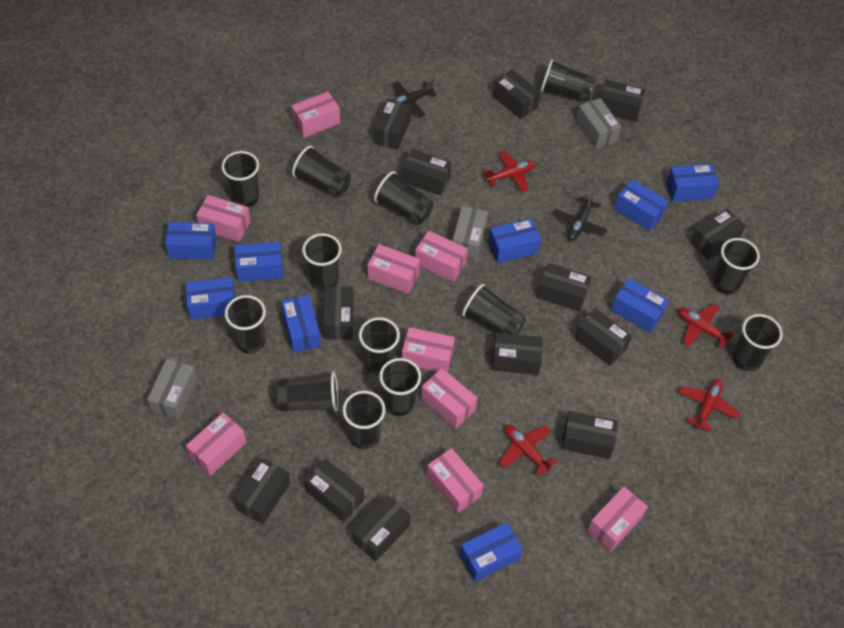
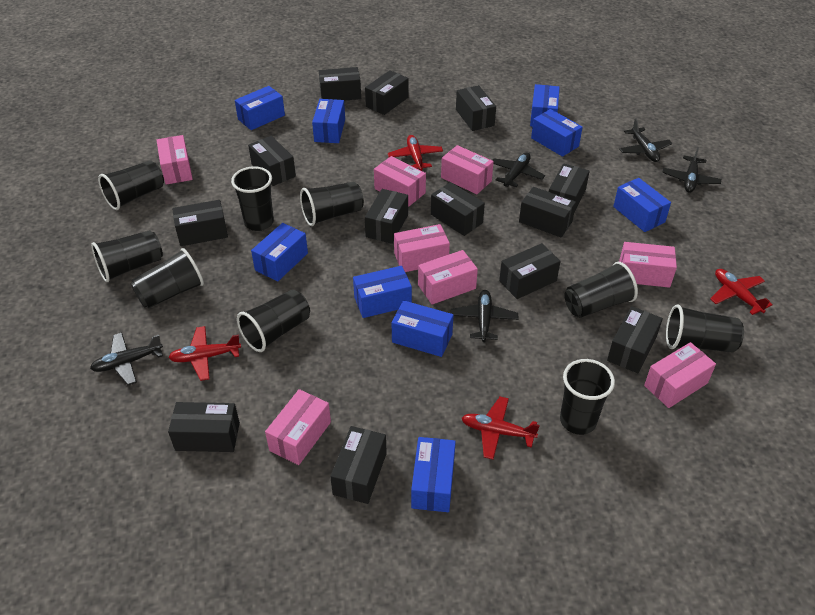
black cup: [221,151,259,207] [225,295,266,353] [275,371,338,412] [292,146,351,198] [302,233,342,291] [343,391,385,449] [359,317,400,375] [374,171,434,225] [379,358,421,416] [462,284,526,335] [541,59,595,102] [712,238,760,295] [732,314,783,371] = 13 -> [91,230,163,282] [98,160,164,210] [131,248,204,309] [231,166,274,231] [237,290,310,352] [300,182,364,226] [560,359,615,435] [564,262,638,318] [666,304,744,352] = 9
black plane: [393,79,437,117] [553,192,607,241] = 2 -> [90,333,163,385] [451,290,518,342] [492,152,545,187] [619,118,672,162] [662,147,721,193] = 5
grey box: [147,359,197,420] [452,206,488,260] [576,98,621,149] = 3 -> none = 0
pink box: [186,412,247,476] [196,195,251,242] [291,92,340,138] [368,244,420,294] [402,327,455,372] [415,231,468,282] [421,368,477,429] [427,448,483,513] [587,486,648,551] = 9 -> [157,135,193,185] [265,389,331,465] [374,156,426,206] [394,224,450,272] [418,250,478,305] [441,145,494,194] [619,242,677,288] [644,342,716,408] = 8

